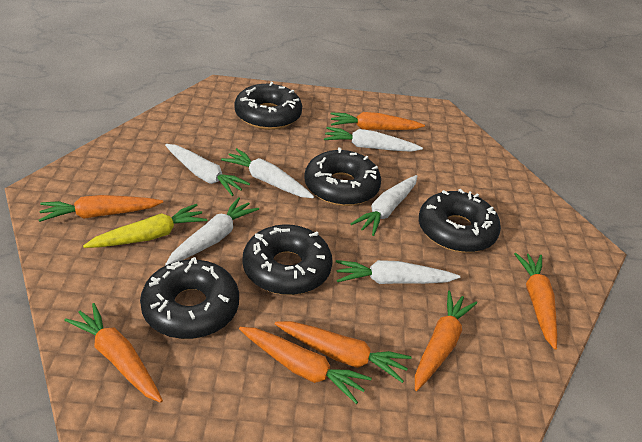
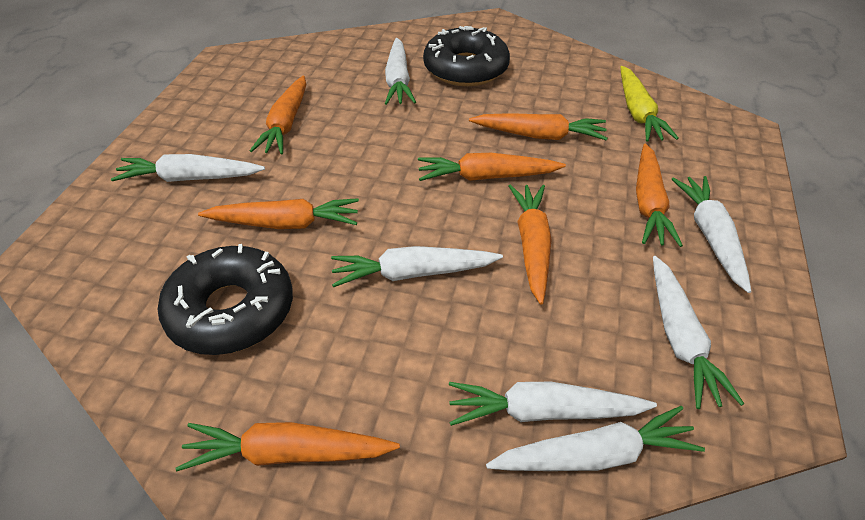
black donut: [140,257,239,339] [234,82,302,130] [243,224,332,295] [304,148,381,206] [419,189,501,253] = 5 -> [158,244,293,355] [423,26,510,86] = 2
white carrot: [165,144,250,196] [165,197,259,266] [221,148,314,198] [324,127,423,152] [336,260,460,284] [350,175,417,236] = 6 -> [111,154,265,182] [331,246,503,287] [385,38,416,105] [449,382,657,426] [486,406,705,471] [653,256,744,409] [672,176,751,293] = 7

